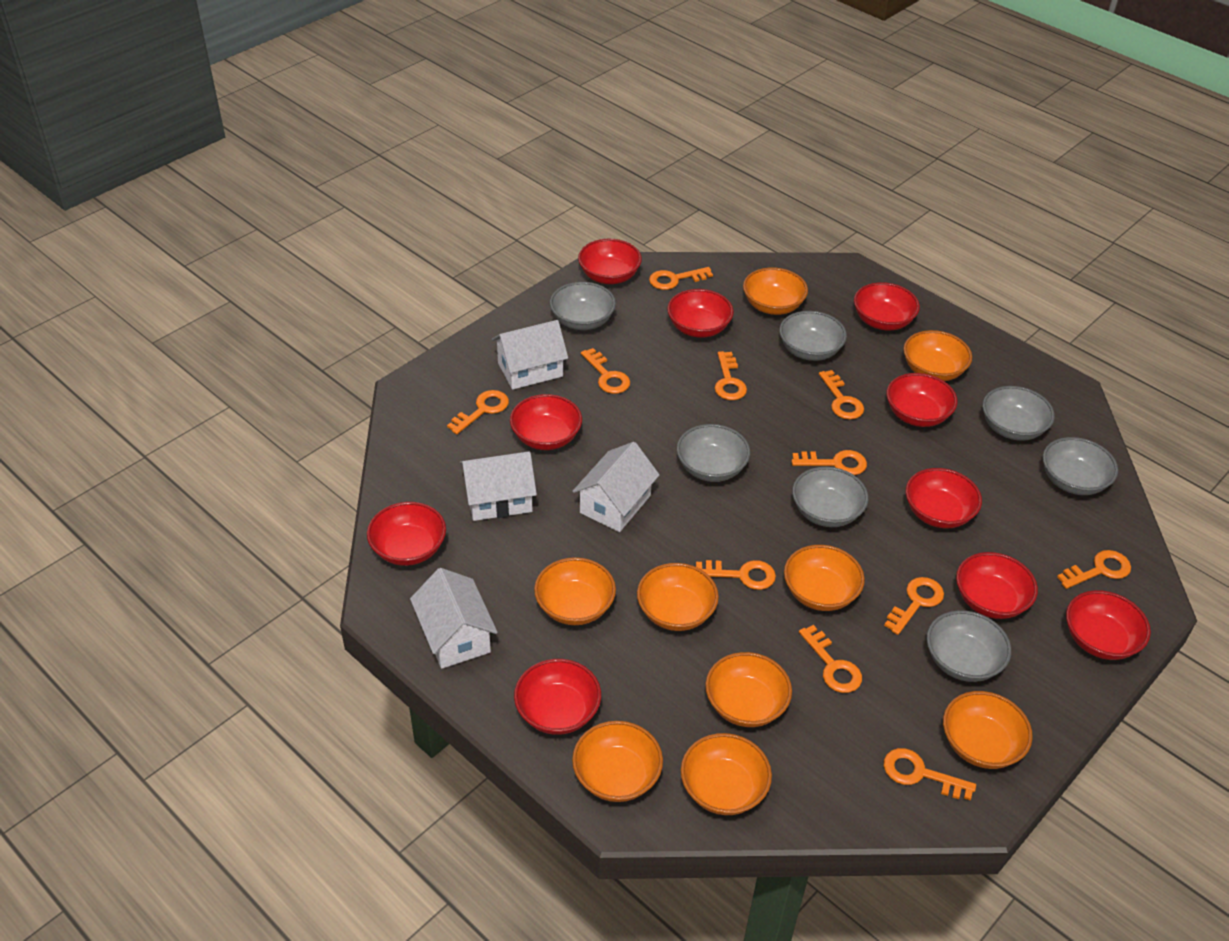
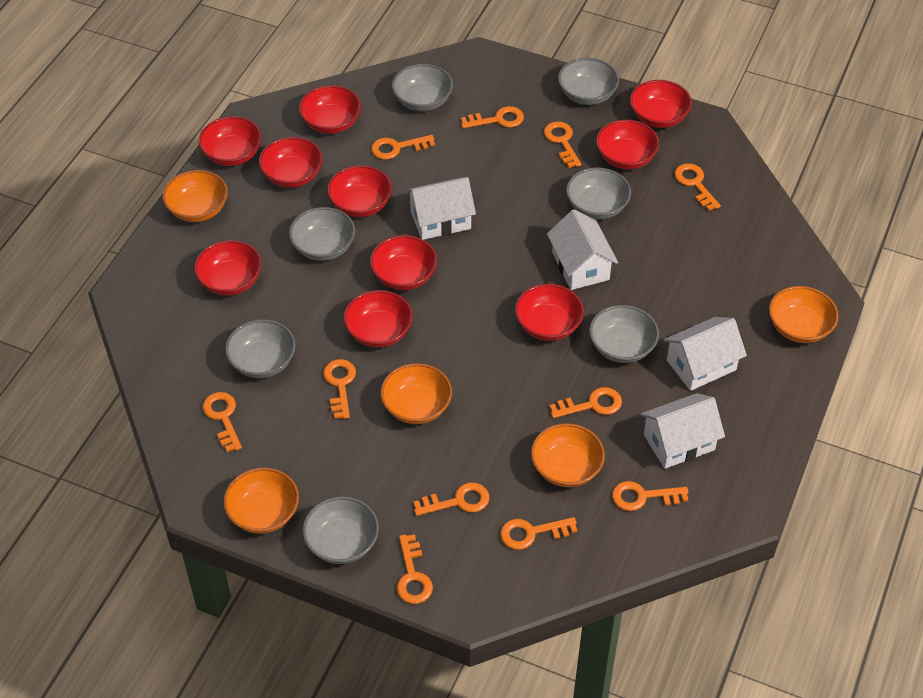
orange bowl: [534,557,616,625] [572,721,663,802] [637,563,719,631] [681,733,772,815] [705,652,792,727] [743,267,808,315] [784,545,865,611] [903,330,972,381] [943,691,1033,769] = 9 -> [162,170,228,222] [223,468,299,534] [380,363,452,424] [531,423,605,487] [769,286,839,343] = 5

